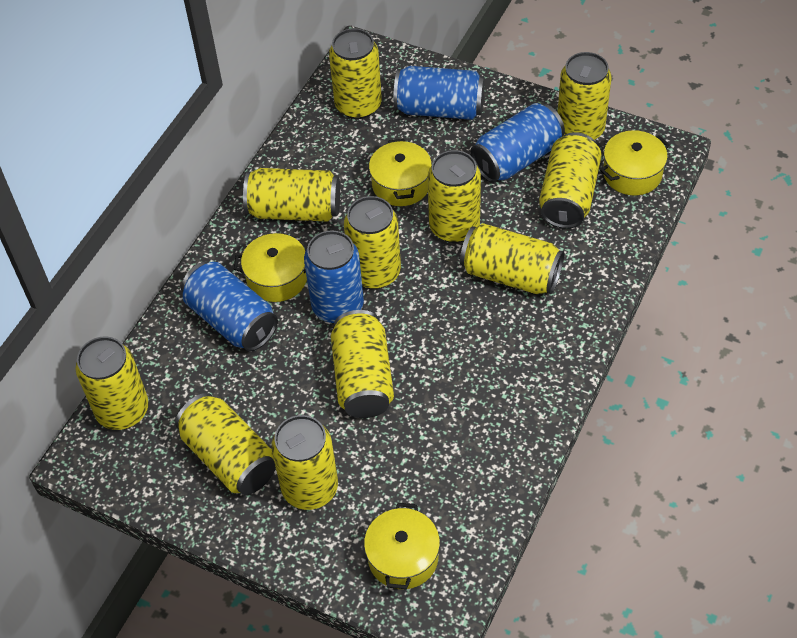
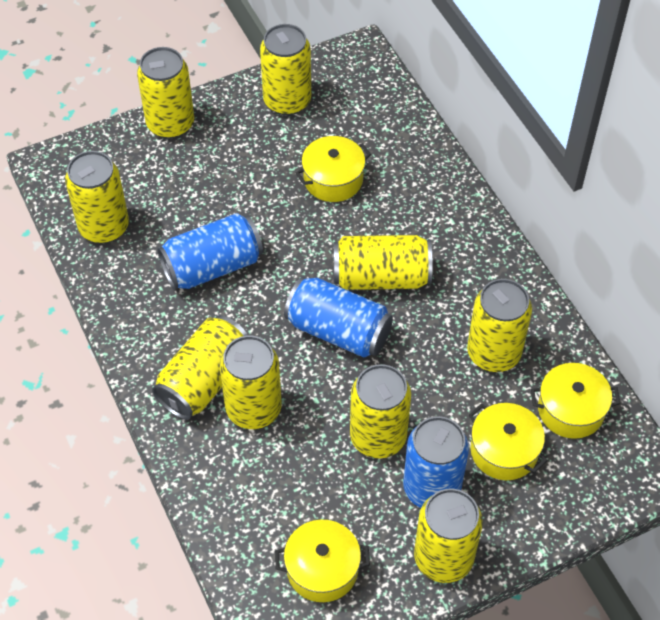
blue can: [181,261,278,351] [304,230,364,323] [393,66,485,120] [470,103,565,183] = 4 -> [157,213,263,290] [284,277,393,357] [403,416,469,508] = 3
yellow can: [76,336,149,430] [175,393,276,495] [243,168,340,222] [271,415,338,510] [329,28,382,119] [331,310,394,418] [344,196,401,289] [428,150,481,243] [460,223,564,294] [539,132,602,229] [558,52,611,140] = 11 -> [65,151,129,244] [137,47,194,139] [152,315,248,420] [220,336,281,429] [260,24,311,115] [334,235,432,290] [350,364,411,458] [414,489,483,583] [467,279,532,372] = 9

